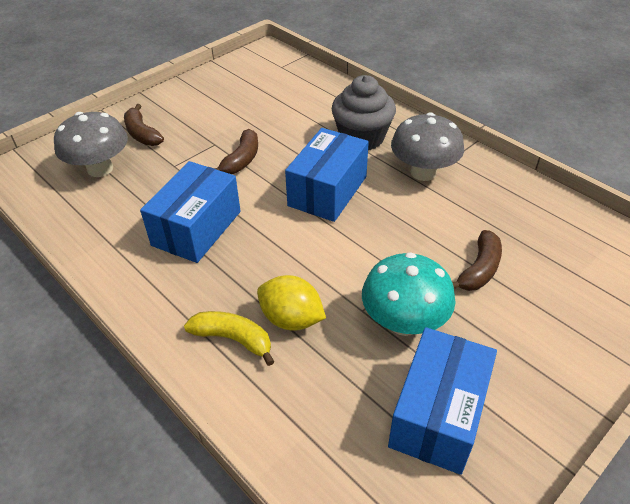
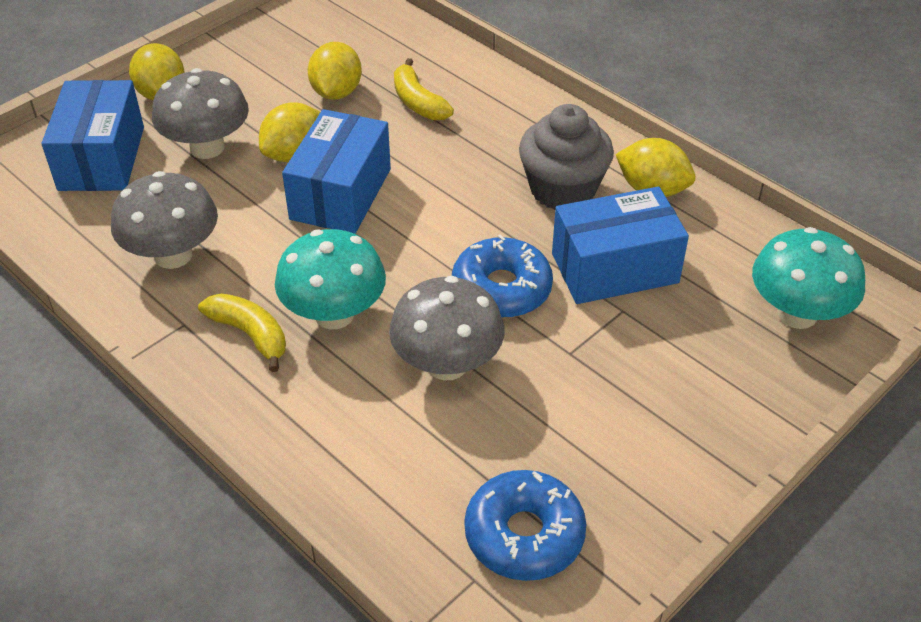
blue donut: none = 0 -> [452,235,553,318] [464,470,586,581] = 2
brown banana: [124,104,164,146] [215,129,258,174] [452,230,502,291] = 3 -> none = 0
grey mushroom: [54,112,128,177] [391,112,464,181] = 2 -> [111,171,218,269] [152,68,249,159] [389,276,504,381] = 3
turquoise mushroom: [362,252,456,336] = 1 -> [275,229,386,329] [752,227,865,329] = 2
yellow banana: [184,311,275,366] = 1 -> [198,293,286,372] [394,58,454,120] = 2
yellow lemon: [257,275,326,331] = 1 -> [129,43,185,100] [259,102,320,162] [308,42,362,100] [615,138,696,197] = 4

